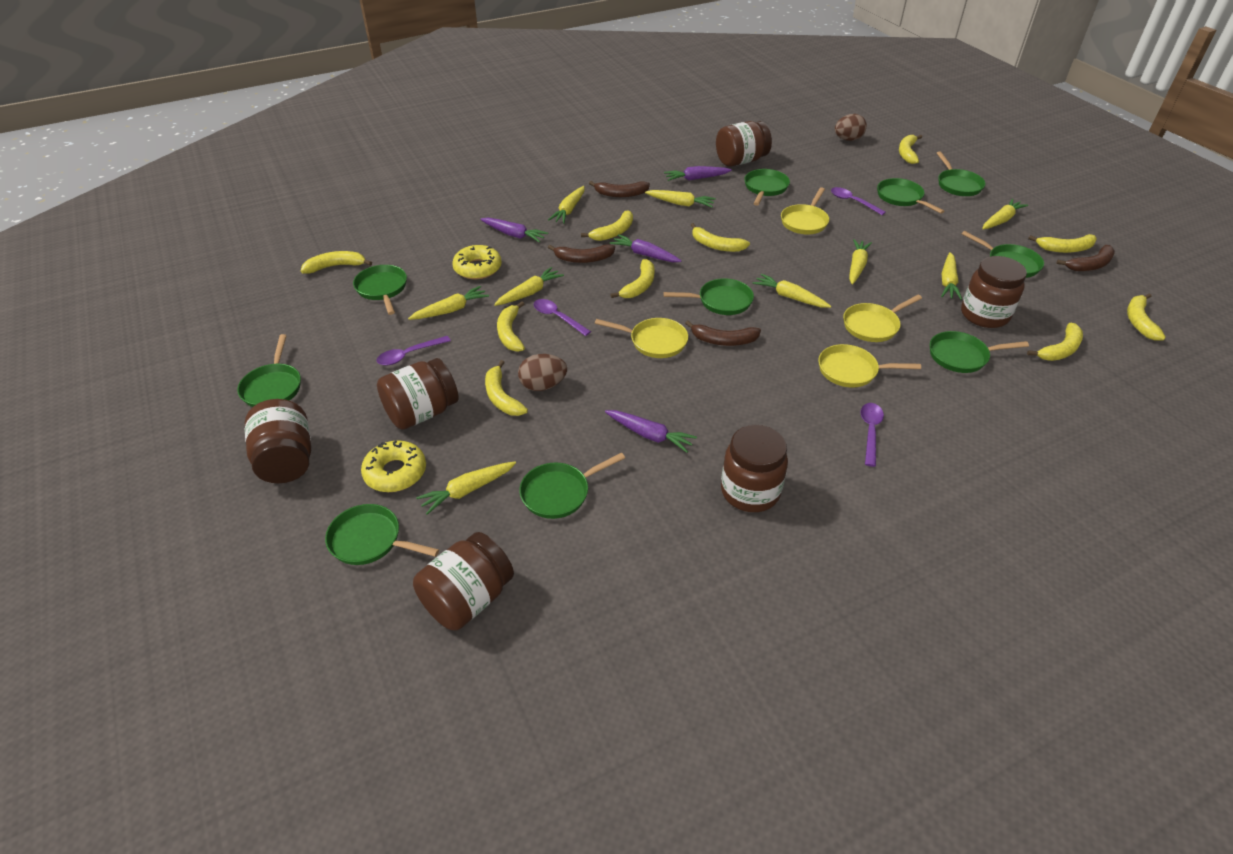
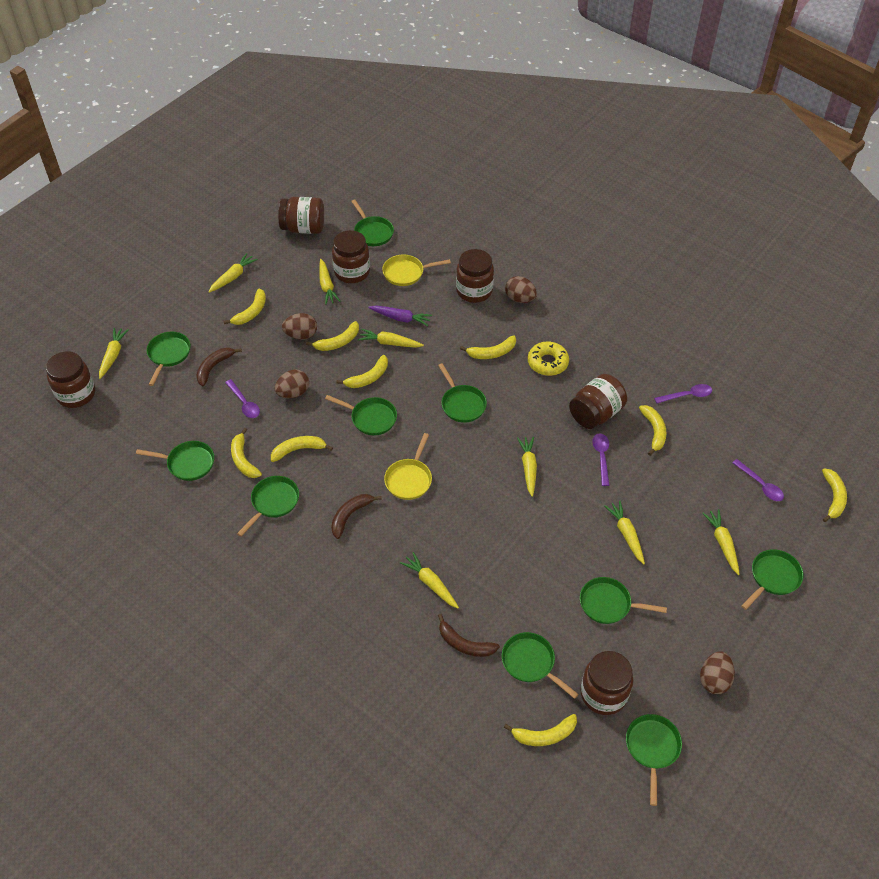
brown banana: [548,244,615,263] [589,181,650,197] [685,321,761,346] [1056,245,1115,271] = 4 -> [196,347,242,386] [331,494,382,539] [438,614,500,657] = 3
brown egg: [518,354,567,391] [835,114,867,141] = 2 -> [275,370,309,398] [282,313,317,340] [505,276,537,303] [700,651,735,694] = 4
purple carrot: [480,218,548,242] [605,410,697,453] [610,234,682,262] [664,166,732,181] = 4 -> [368,306,432,326] = 1
yellow banana: [301,251,372,273] [485,360,528,416] [497,301,525,352] [581,210,633,241] [610,259,654,298] [691,223,750,252] [899,135,922,164] [1027,323,1083,361] [1028,234,1097,253] [1127,293,1166,340] = 10 -> [224,289,266,325] [231,428,262,478] [271,436,333,462] [306,321,359,351] [336,355,388,388] [460,335,516,359] [504,714,577,746] [639,405,666,456] [822,468,847,522] = 9
yellow carrot: [408,286,489,320] [416,461,516,515] [494,267,564,306] [548,186,585,224] [645,190,716,207] [753,273,831,308] [849,239,872,285] [941,252,962,300] [982,199,1028,229] = 9 -> [99,328,129,379] [209,253,258,293] [319,259,341,305] [358,329,424,348] [400,552,459,608] [517,437,537,497] [604,500,645,564] [702,509,740,575] = 8
yellow donut: [361,441,426,492] [452,245,502,279] = 2 -> [528,342,569,376] = 1
yellow pan: [595,318,688,358] [781,187,829,234] [818,344,921,388] [843,295,922,342] = 4 -> [382,254,451,286] [384,433,432,500] = 2

